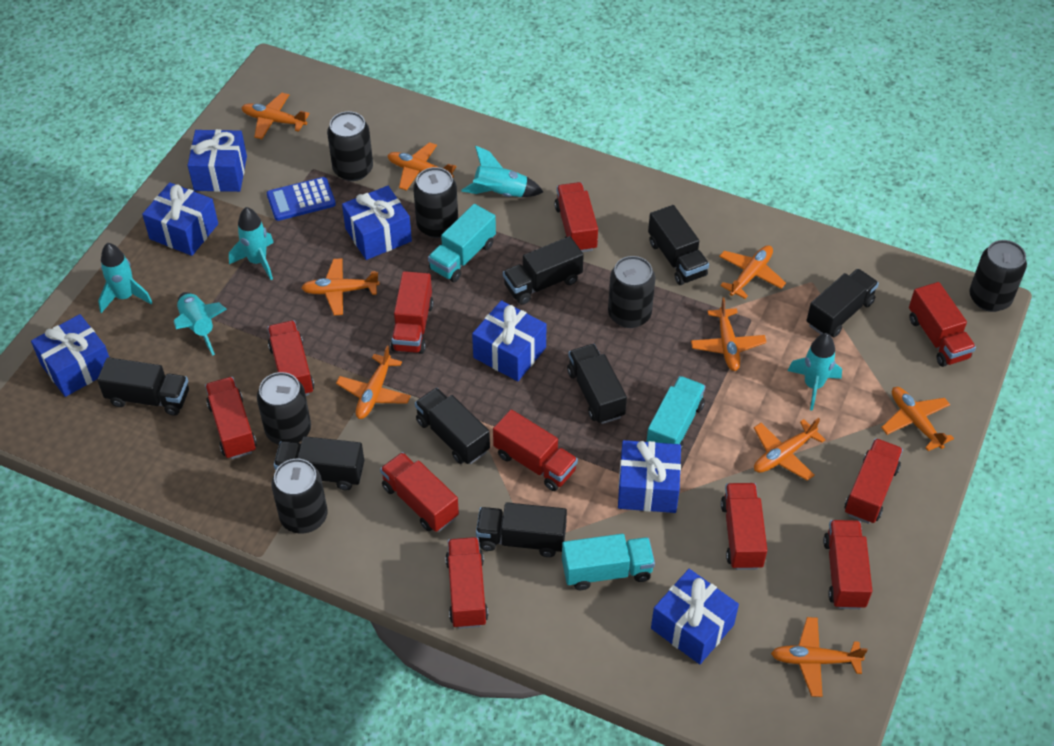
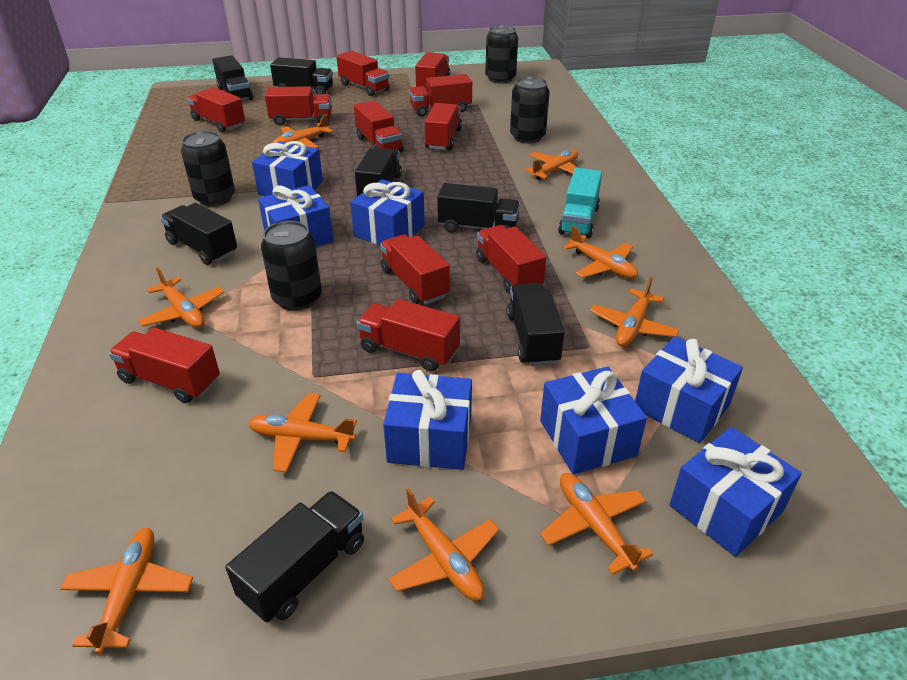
black can: [257,372,311,445] [271,459,328,534] [327,111,373,181] [413,167,458,238] [608,256,655,328] [969,240,1027,312] = 6 -> [181,131,235,207] [261,221,322,311] [485,25,518,83] [510,76,550,144] = 4
black truck: [97,357,189,416] [274,436,364,490] [415,388,490,464] [476,502,567,557] [503,236,584,305] [567,344,627,424] [648,205,709,285] [807,269,879,337] = 8 -> [160,203,237,265] [212,55,253,100] [226,491,364,622] [270,57,333,94] [355,148,402,196] [437,183,520,233] [507,283,565,366] = 7
blue calculator: [267,177,336,221] = 1 -> none = 0
turquoise rocket: [98,243,153,313] [174,292,227,356] [229,207,274,280] [461,146,543,197] [788,333,842,411] = 5 -> none = 0
turquoise truck: [428,204,496,282] [562,534,655,590] [647,376,706,451] = 3 -> [558,168,602,238] = 1

